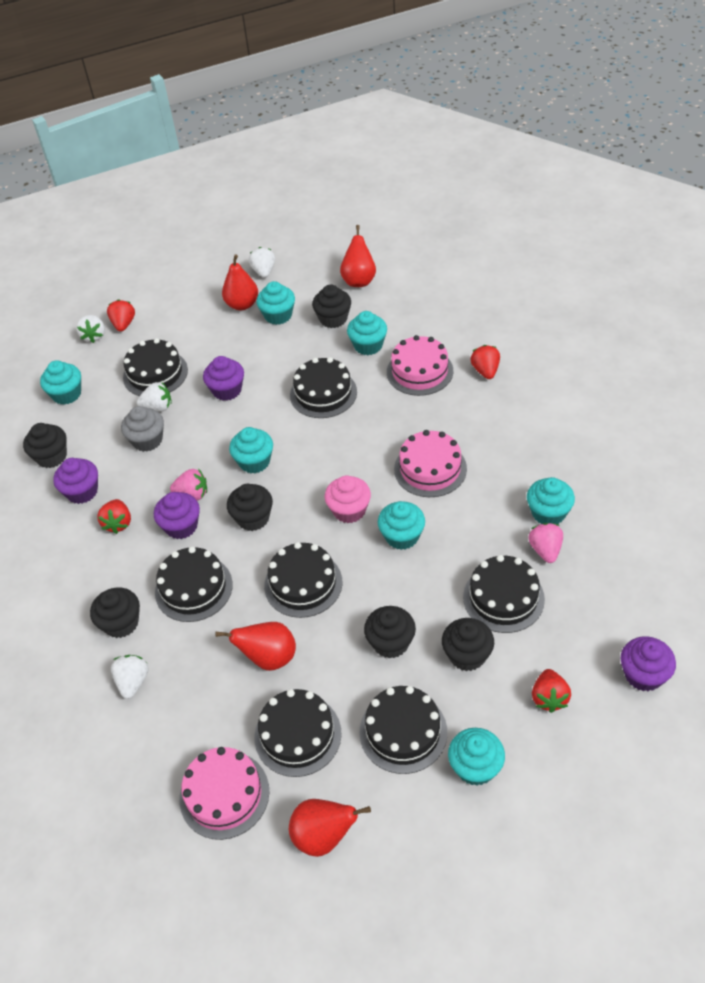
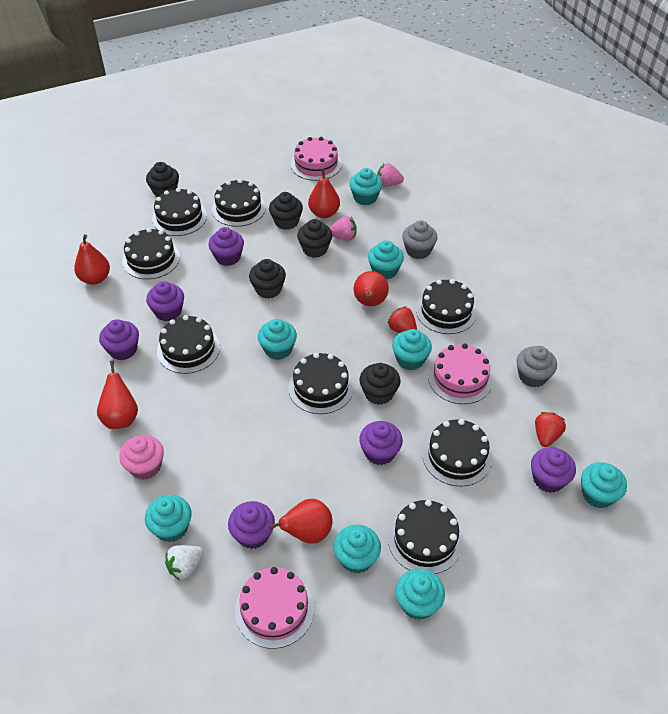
black cake: [123,338,188,396] [155,547,233,622] [255,689,342,777] [264,542,342,618] [290,357,357,418] [359,686,447,774] [463,555,545,633] = 7 -> [122,228,180,279] [152,188,207,236] [157,315,220,374] [212,179,266,227] [288,353,354,414] [388,500,463,574] [416,279,477,334] [422,419,492,486] = 8
black cupcake: [23,423,67,468] [90,587,140,638] [227,484,273,531] [312,284,351,328] [364,606,416,658] [442,618,494,671] = 6 -> [146,162,179,197] [249,259,286,298] [269,192,303,230] [297,219,332,258] [360,363,400,405] = 5
grey cupcake: [121,406,164,452] = 1 -> [402,220,437,259] [516,346,557,387] = 2
purple cupcake: [53,458,98,504] [154,492,200,539] [203,356,244,401] [621,636,676,691] = 4 -> [99,319,139,360] [146,281,184,321] [208,227,244,266] [228,501,275,549] [359,421,403,465] [531,447,576,493] = 6
red pear: [215,622,296,671] [222,255,258,310] [289,799,371,857] [340,225,376,287] = 4 -> [74,234,110,285] [97,360,138,429] [269,499,333,543] [308,168,340,218] [354,271,389,306] = 5
red strawberry: [97,499,131,534] [107,299,135,332] [470,345,500,379] [532,669,571,713] = 4 -> [387,306,417,333] [535,412,566,447] = 2
turquoise cupcake: [40,360,81,405] [229,427,273,473] [256,281,295,325] [347,311,387,355] [378,501,425,550] [448,728,505,786] [527,477,575,524] = 7 -> [145,495,191,542] [258,319,297,360] [333,525,381,574] [349,168,382,205] [368,240,404,279] [392,329,432,370] [395,569,445,620] [581,462,627,508] = 8
white strawberry: [76,315,105,343] [111,655,149,699] [137,382,172,412] [249,247,275,278] = 4 -> [165,545,204,580] = 1

